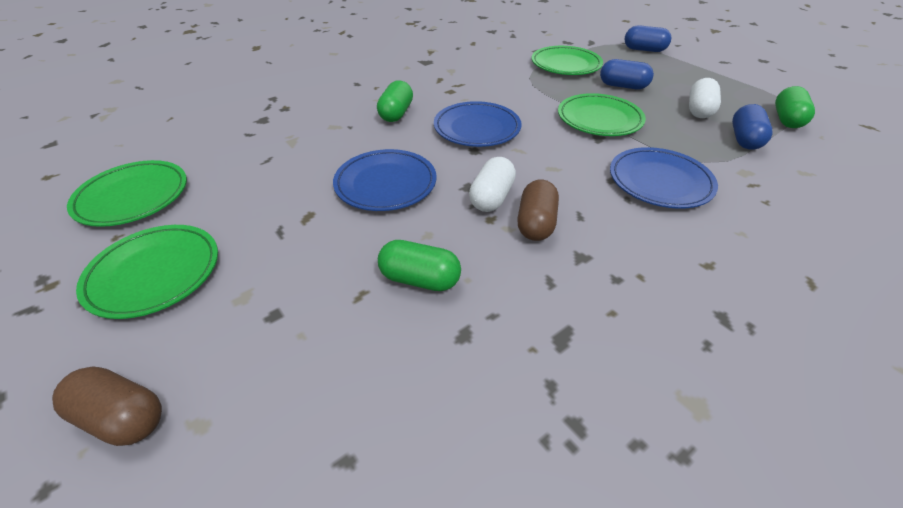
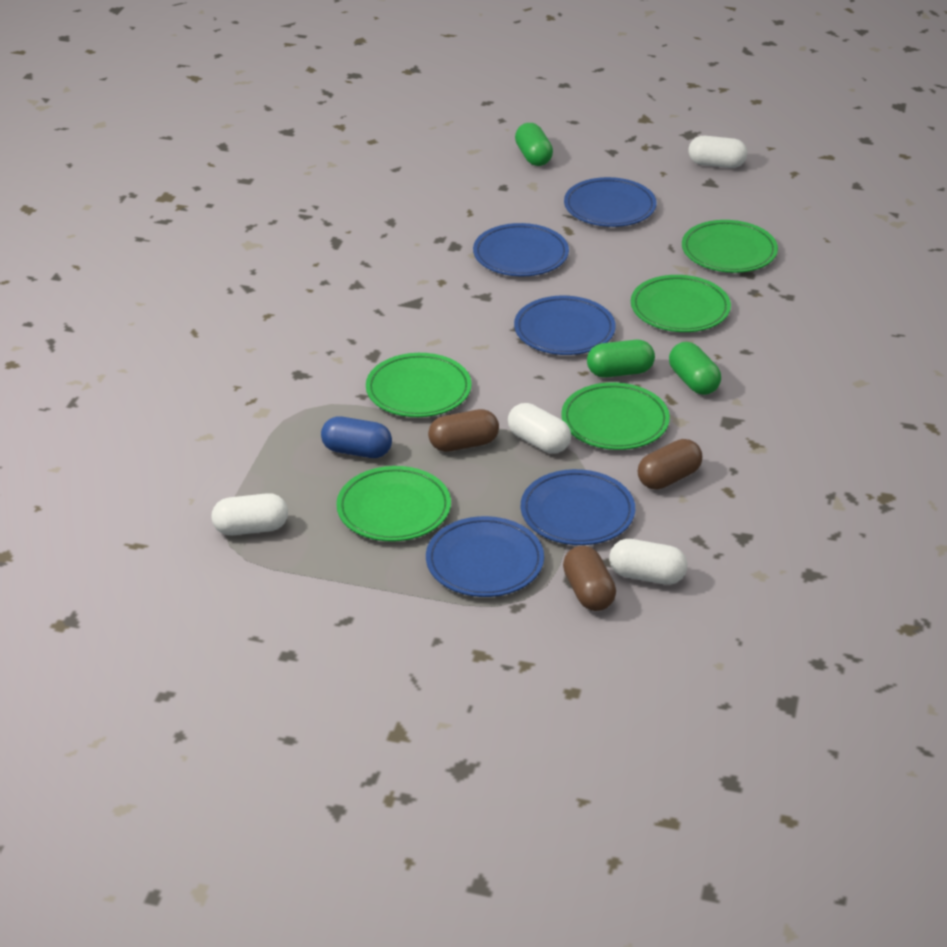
blue capsule: [600,59,654,89] [625,25,672,52] [732,104,772,150] = 3 -> [321,417,392,458] = 1
blue plate: [333,149,436,211] [434,101,521,147] [610,147,718,209] = 3 -> [426,516,544,597] [473,223,569,276] [514,296,616,355] [521,469,635,545] [564,177,657,227] = 5
brown capsule: [52,367,162,446] [517,180,559,241] = 2 -> [428,409,499,452] [563,545,616,611] [638,439,702,490] = 3
green plate: [67,160,187,227] [76,225,218,319] [532,46,603,75] [558,93,646,136] = 4 -> [336,466,451,542] [366,353,472,417] [561,382,670,450] [631,275,731,332] [682,220,778,273] = 5
white capsule: [469,157,516,212] [689,78,721,118] = 2 -> [211,493,288,535] [508,403,571,454] [609,539,687,585] [688,136,747,168] = 4

